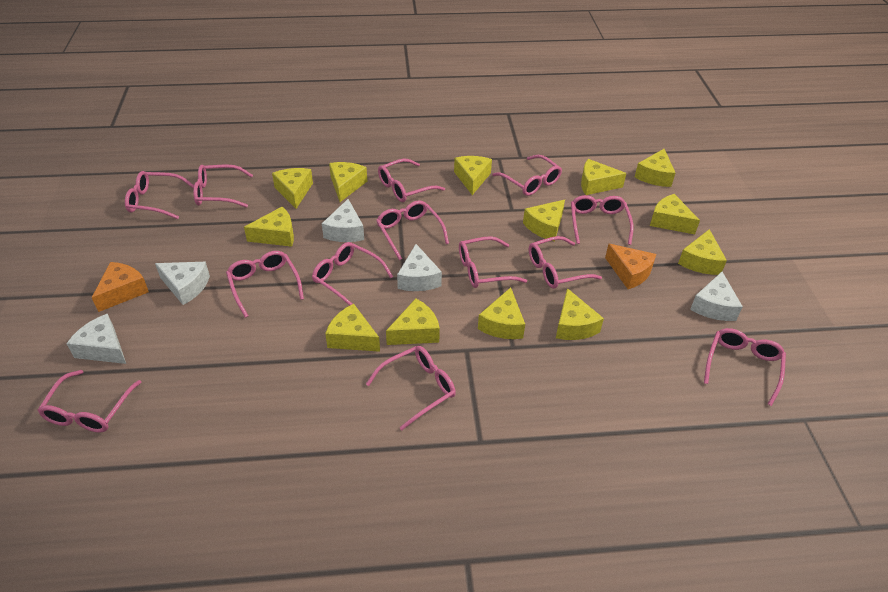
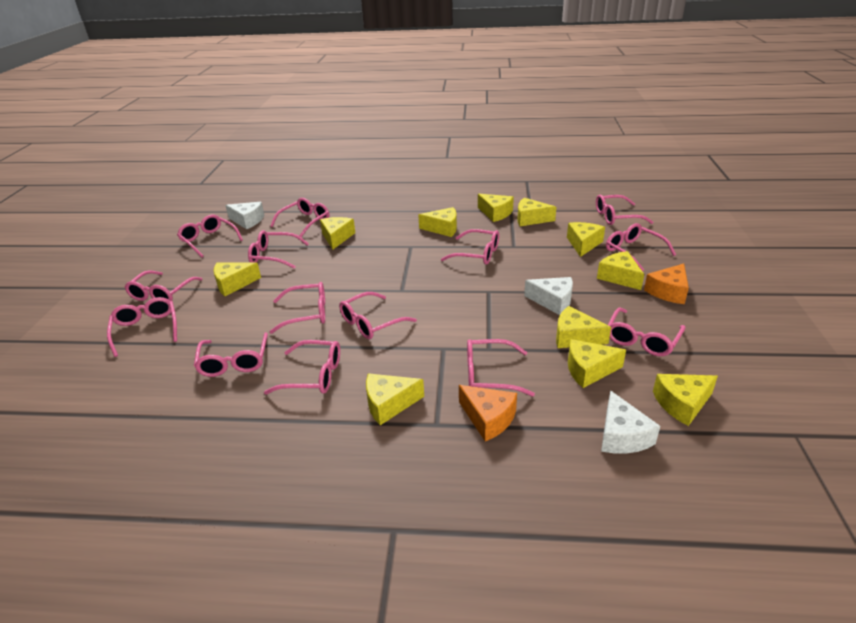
pink glasses: [37,370,141,433] [125,171,194,219] [194,164,253,208] [226,251,304,318] [312,242,393,306] [366,346,456,430] [376,200,449,260] [378,158,445,202] [459,236,527,288] [492,155,562,196] [529,236,602,289] [571,195,634,245] [704,328,786,406] = 13 -> [107,297,177,357] [125,270,203,301] [177,215,243,258] [194,332,268,377] [248,230,309,269] [264,340,340,395] [269,282,325,334] [270,198,329,237] [339,292,417,339] [441,229,499,265] [467,339,535,397] [596,195,653,225] [606,223,676,271] [608,307,686,356] = 14
white cheese: [66,314,126,364] [155,262,210,305] [322,199,364,242] [397,244,442,291] [690,272,743,321] = 5 -> [225,202,264,229] [524,277,573,315] [601,390,660,454] = 3
yellow cheese: [244,207,294,247] [272,168,313,209] [325,304,380,352] [329,162,367,202] [386,298,440,345] [454,156,492,195] [478,287,525,339] [523,200,565,241] [556,288,604,340] [581,159,627,195] [635,149,675,187] [650,194,700,234] [678,229,727,275] = 13 -> [214,263,261,296] [320,217,355,250] [366,373,424,425] [418,207,457,237] [478,194,514,222] [517,198,556,226] [556,306,611,348] [567,222,605,257] [568,339,626,388] [597,251,644,290] [653,374,718,426] = 11

